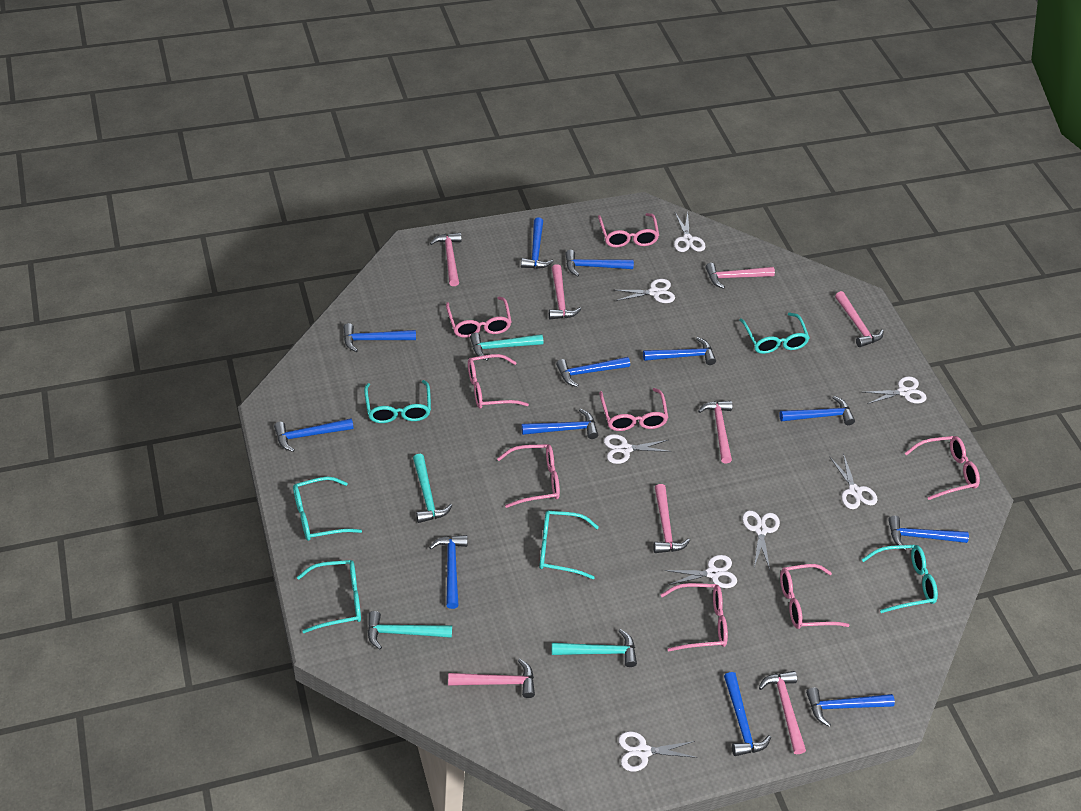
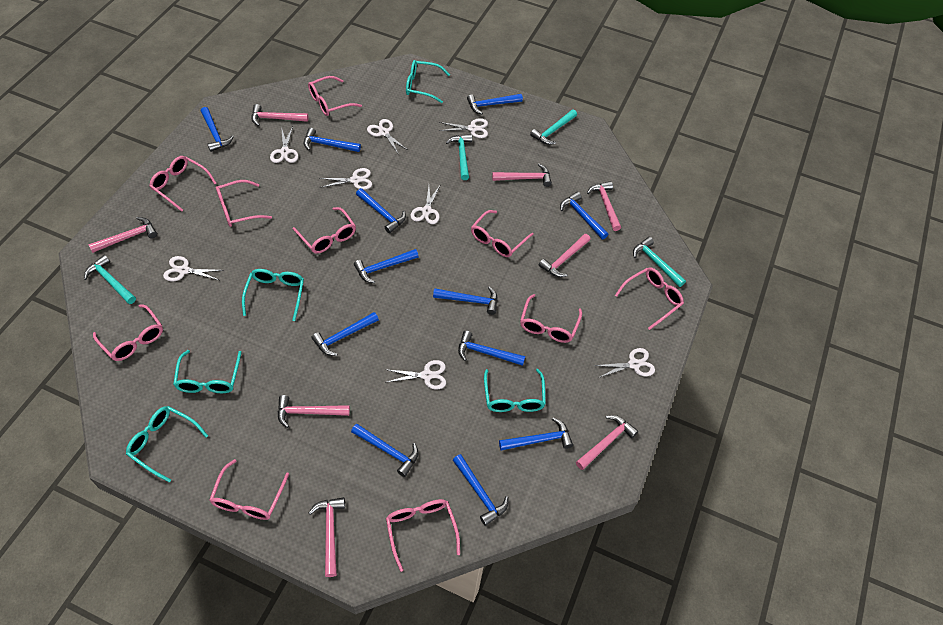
pink glasses: [446,297,512,338] [468,354,529,409] [497,444,560,508] [598,213,659,247] [599,388,668,431] [660,583,728,652] [780,564,850,629] [905,436,980,500] = 8 -> [93,304,163,361] [149,156,216,212] [209,459,289,520] [216,180,272,227] [293,207,356,254] [308,76,362,116] [386,499,460,572] [471,210,534,257] [520,294,582,343] [615,267,684,330] = 10
turquoise glasses: [293,477,362,541] [297,560,361,633] [364,380,431,423] [539,511,599,579] [739,313,810,354] [862,545,938,613] = 6 -> [126,406,208,482] [173,350,242,393] [242,269,304,321] [406,60,450,103] [484,369,546,412] = 5

